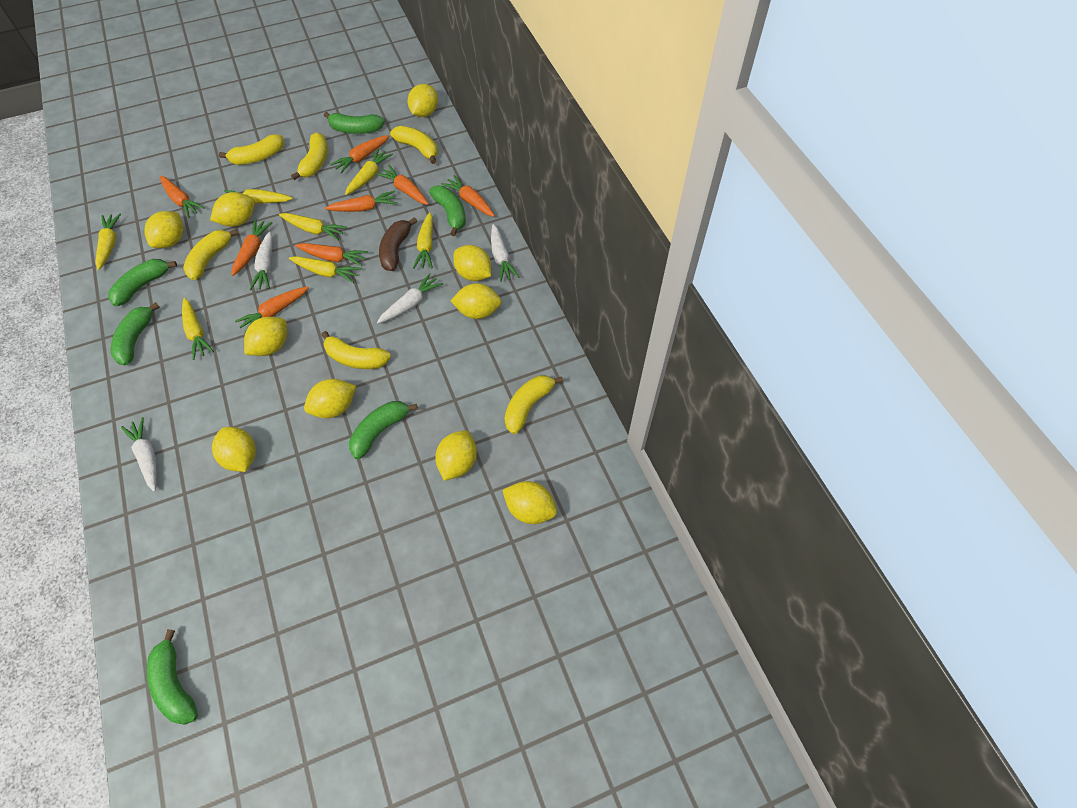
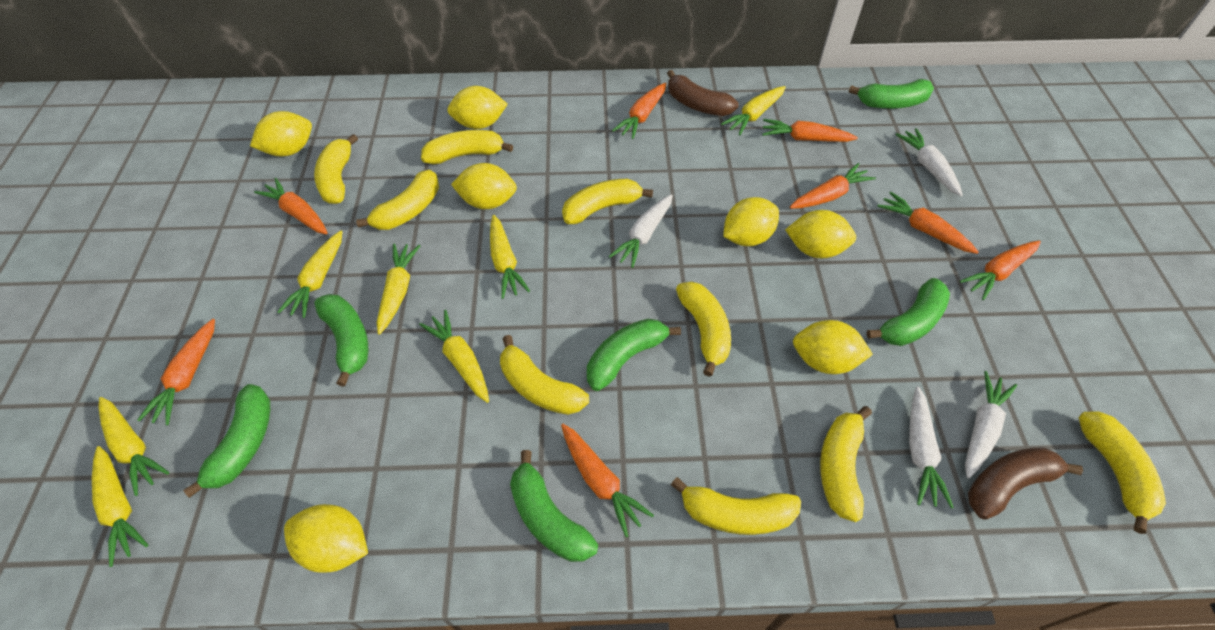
brown banana: [379,217,418,271] = 1 -> [667,70,739,116] [968,448,1083,520] = 2
yellow banana: [183,229,238,280] [219,134,284,165] [291,132,328,180] [321,331,391,369] [390,126,438,164] [505,375,563,434] = 6 -> [314,134,358,204] [356,170,439,230] [421,130,513,164] [500,335,589,415] [562,179,653,224] [671,477,801,535] [676,281,731,377] [820,406,872,522] [1079,412,1166,534] = 9
yellow lemon: [144,211,183,248] [210,192,255,227] [212,427,256,472] [244,317,287,356] [304,379,356,418] [408,84,438,117] [435,430,477,481] [451,283,502,319] [453,245,491,281] [502,481,557,524] = 10 -> [250,111,312,156] [284,504,368,573] [447,86,508,129] [451,163,517,209] [723,197,779,246] [785,210,856,258] [793,320,873,374] = 7

